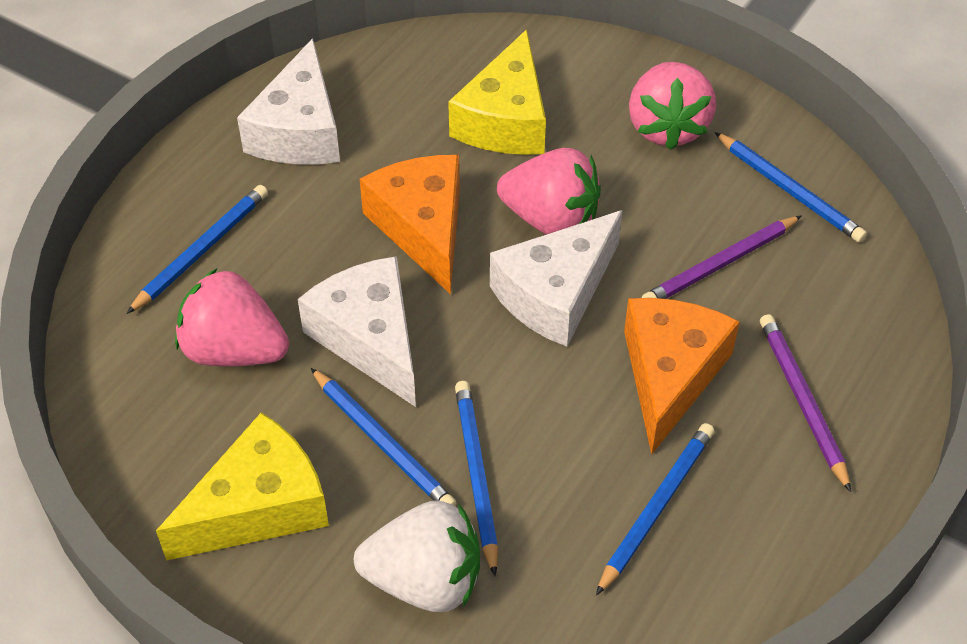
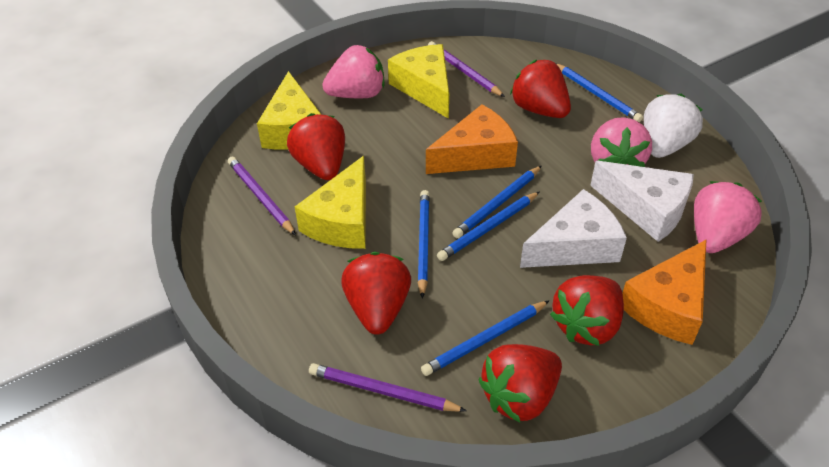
purple pencil: [641,215,802,299] [760,314,851,492] = 2 -> [228,156,296,235] [309,363,467,412] [428,41,505,97] = 3
red strawberry: none = 0 -> [287,113,345,180] [341,252,411,335] [478,344,562,423] [510,60,571,118] [550,275,624,346] = 5
white cheese: [237,38,340,165] [298,256,416,407] [490,210,623,347] = 3 -> [520,189,627,268] [590,161,694,242] = 2
yellow cheese: [156,412,329,560] [448,29,546,155] = 2 -> [257,71,322,149] [295,156,366,249] [388,44,449,119] = 3

